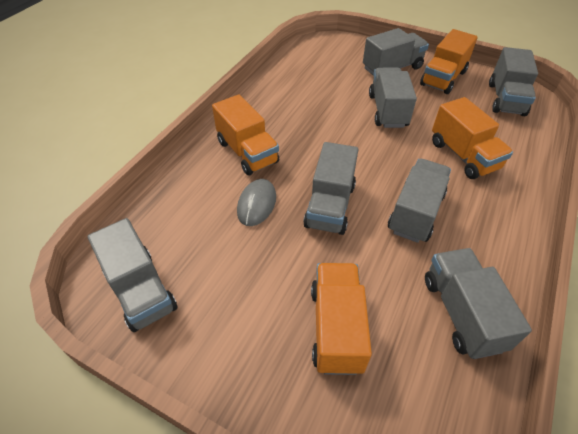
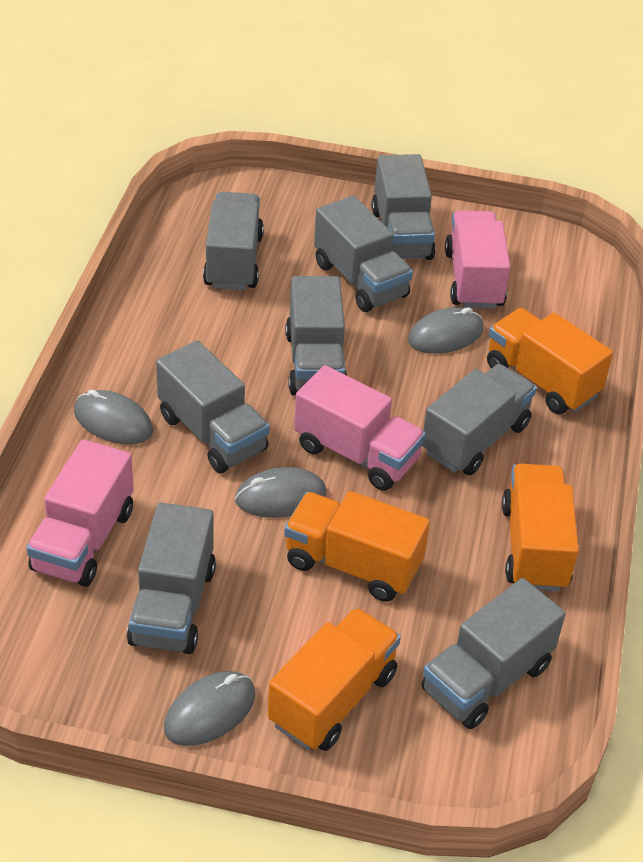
grey mouse: [237,179,276,226] = 1 -> [74,389,153,445] [164,671,255,746] [235,467,326,518] [408,307,484,354] = 4
grey truck: [88,218,177,332] [303,142,358,235] [363,28,429,75] [369,68,417,128] [388,159,451,243] [425,248,532,359] [489,47,538,116] = 7 -> [127,502,216,654] [156,341,270,473] [203,192,264,290] [285,276,347,396] [314,196,413,312] [371,154,436,260] [421,578,565,729] [422,364,536,475] = 8
pink truck: none = 0 -> [26,439,134,587] [294,365,426,491] [445,210,510,309] = 3

